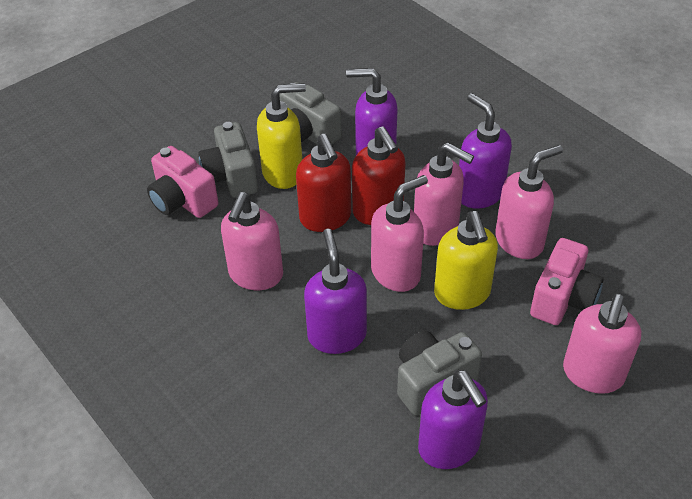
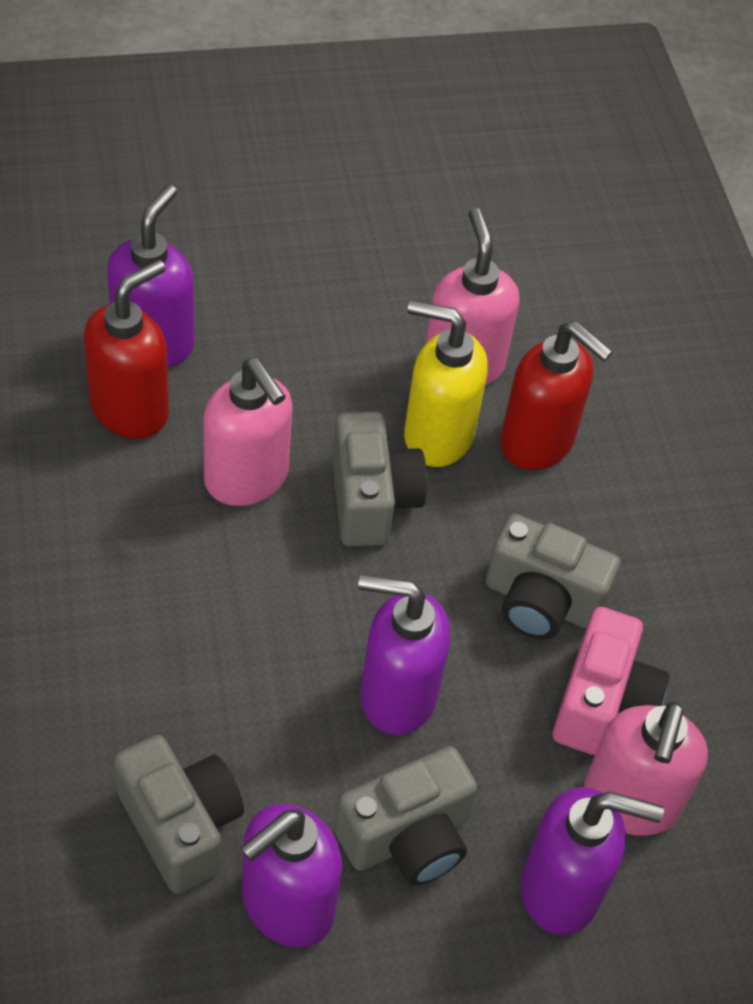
grey camera: [198,122,258,198] [279,82,342,145] [397,331,482,415] = 3 -> [114,735,244,894] [332,412,427,547] [335,746,477,886] [486,514,620,639] = 4
pink camera: [147,146,219,218] [530,238,604,325] = 2 -> [552,607,669,755] = 1
pink soap dispenser: [221,192,283,290] [371,175,428,292] [414,143,474,246] [495,145,563,259] [563,294,641,394] = 5 -> [203,358,293,506] [425,208,520,386] [584,701,708,836] = 3
yellow soap dispenser: [257,83,306,189] [434,211,498,310] = 2 -> [404,300,488,467] = 1

